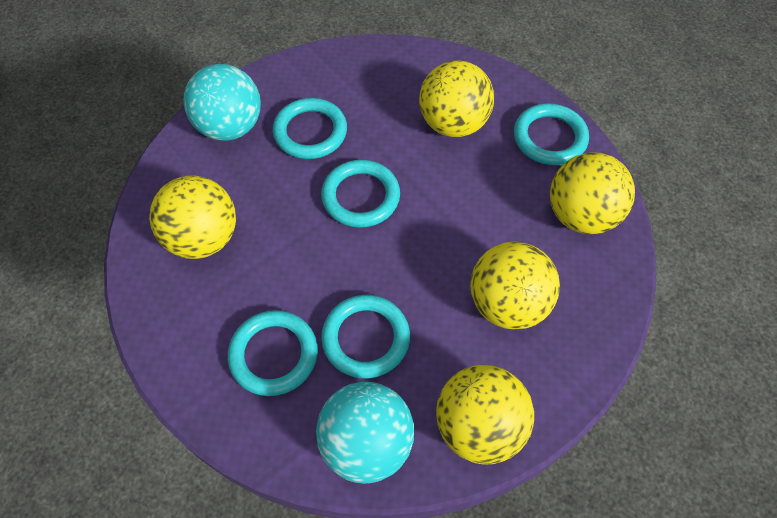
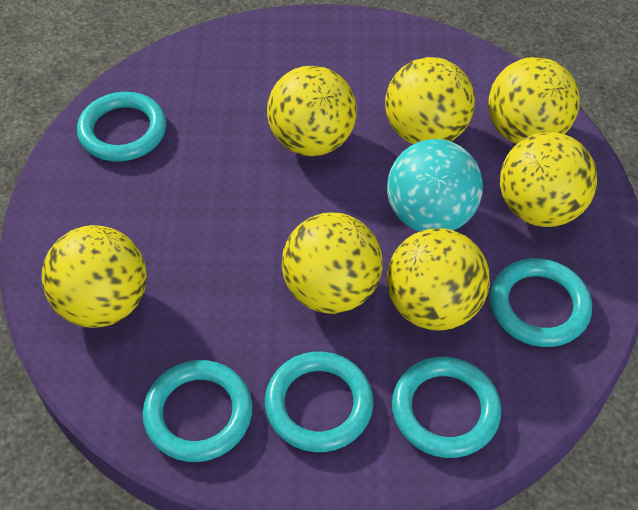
turquoise ball: [183,64,261,141] [316,382,414,484] = 2 -> [387,139,483,232] = 1
yellow ball: [149,175,236,259] [419,61,494,137] [436,365,534,465] [470,241,560,330] [550,153,635,234] = 5 -> [41,225,147,328] [267,65,357,156] [281,213,382,314] [385,57,475,144] [387,228,490,331] [488,57,580,144] [500,132,597,227] = 7

